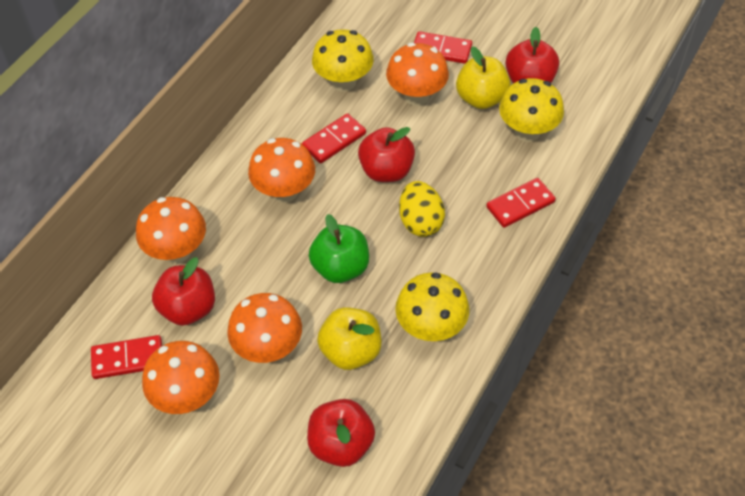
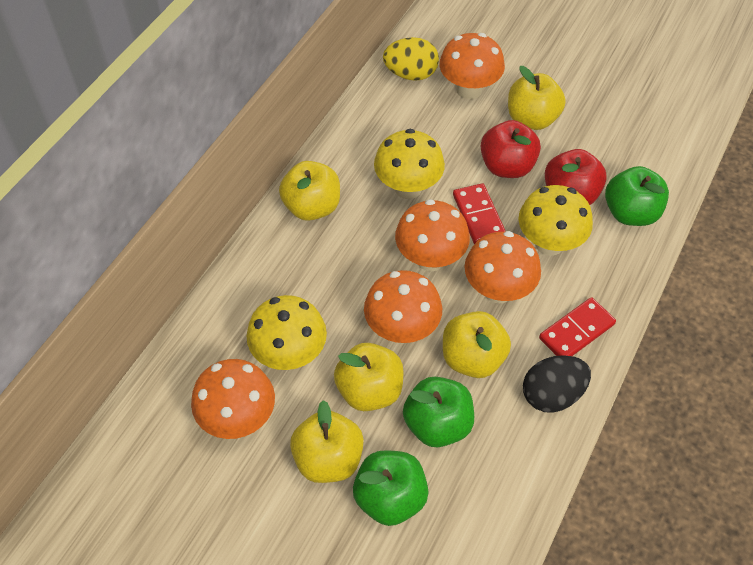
black egg: none = 0 -> [523,355,591,413] = 1
green apple: [309,214,369,283] = 1 -> [353,450,429,526] [403,377,474,447] [605,166,669,226] = 3
red apple: [152,257,215,326] [307,399,375,467] [358,127,415,182] [505,27,559,84] = 4 -> [481,120,541,178] [545,149,607,205] = 2
red domino: [91,335,162,379] [302,113,366,163] [414,31,472,64] [486,178,556,228] = 4 -> [453,183,506,244] [539,297,616,356] = 2
yellow apple: [317,307,381,370] [456,46,510,109] = 2 -> [279,161,340,221] [290,400,364,483] [334,343,404,411] [443,311,511,378] [508,66,566,130] = 5

